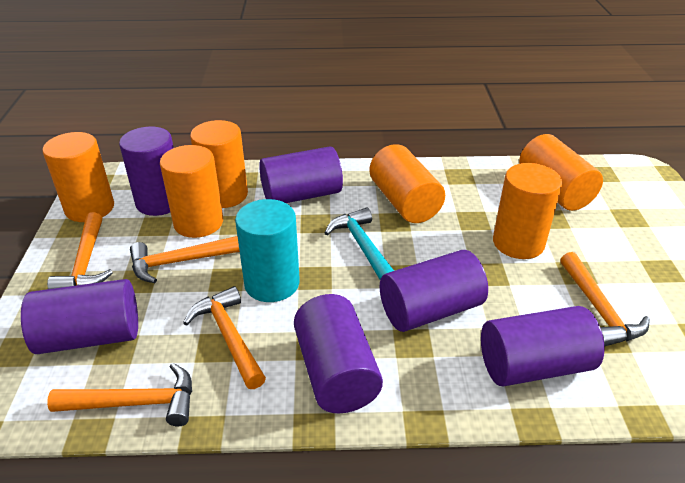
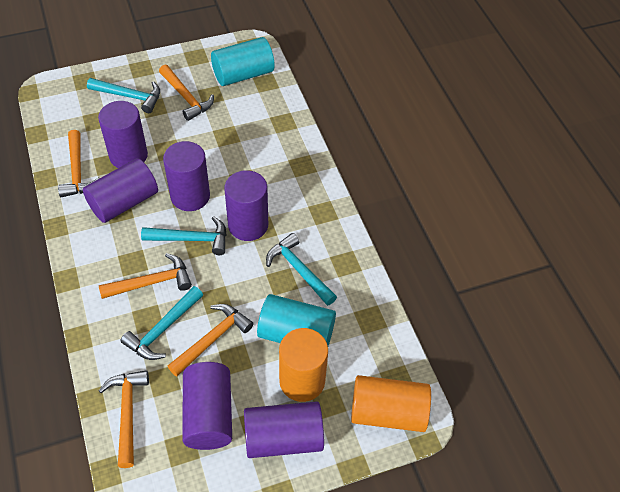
orange cylinder: [43,132,114,222] [160,145,223,238] [190,120,248,208] [369,144,445,223] [493,163,562,259] [519,134,603,211] = 6 -> [279,328,328,402] [351,375,431,432] = 2
turquoise cylinder: [235,199,300,302] = 1 -> [211,37,275,86] [257,294,336,346] = 2
turquoise hammer: [325,208,394,279] = 1 -> [87,78,160,113] [121,286,203,360] [141,216,226,255] [266,233,337,306] = 4

